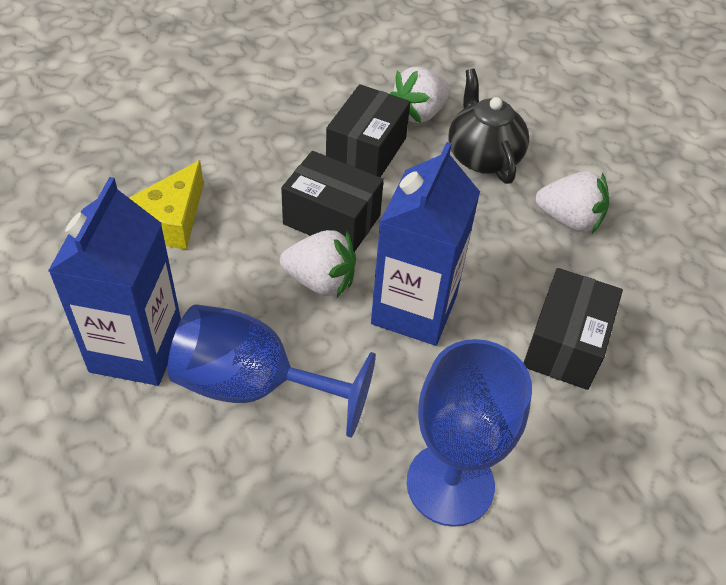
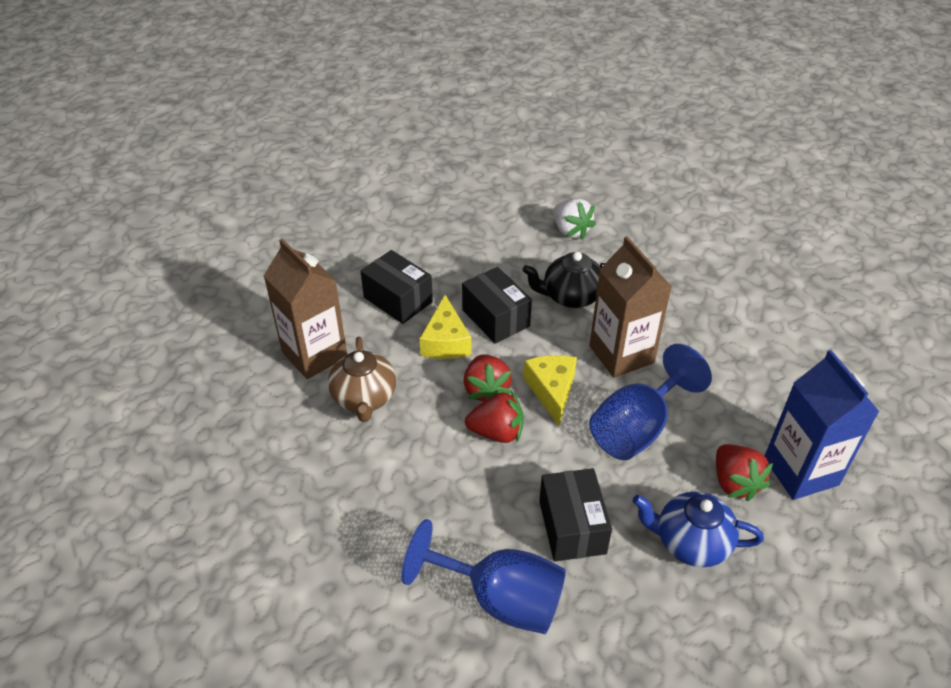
blue carton: [48,177,181,386] [371,142,480,346] = 2 -> [765,350,879,500] = 1
blue teapot: none = 0 -> [633,492,764,567] = 1
brown carton: none = 0 -> [264,239,347,379] [589,236,672,378] = 2
brown teapot: none = 0 -> [328,337,396,422] = 1
red strawberry: none = 0 -> [463,355,512,402] [465,390,524,443] [716,444,773,501] = 3
white strawberry: [280,230,356,298] [390,67,451,123] [535,171,609,234] = 3 -> [554,198,596,240] = 1
yellow cheese: [129,160,204,250] = 1 -> [420,295,472,359] [523,355,577,426] = 2

